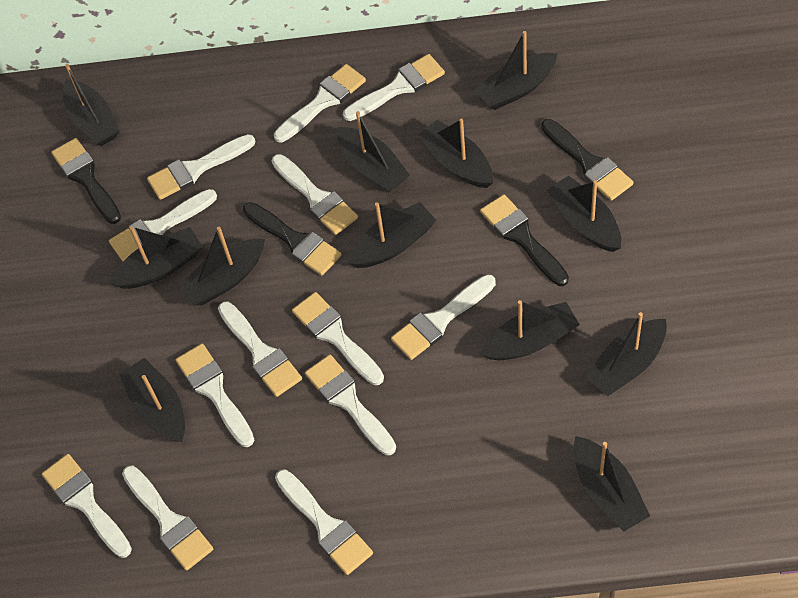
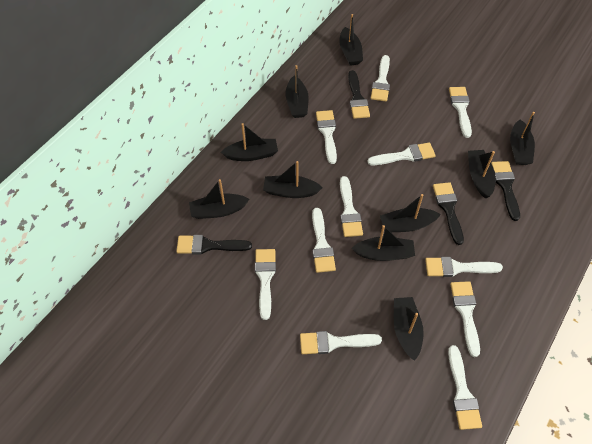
black boat: [63,64,119,146] [109,226,203,289] [119,358,185,442] [178,227,265,305] [337,111,410,193] [348,202,436,268] [417,118,493,188] [474,31,558,110] [480,300,580,360] [547,175,621,252] [573,436,650,532] [585,312,667,396] = 12 -> [189,179,249,219] [221,123,278,161] [263,161,323,198] [286,65,309,118] [339,14,363,66] [352,225,415,261] [380,194,441,232] [394,297,424,361] [468,150,496,198] [510,112,535,165] = 10
white brush: [42,454,132,558] [109,189,217,261] [122,466,213,570] [147,134,255,200] [176,344,254,447] [218,301,302,397] [272,154,358,235] [274,64,366,142] [275,469,373,575] [292,292,384,385] [305,355,396,455] [343,54,445,121] [391,274,496,360] = 13 -> [255,249,276,320] [300,331,382,354] [312,208,336,273] [316,110,337,164] [340,176,363,237] [367,142,436,165] [371,55,390,101] [425,257,503,277] [448,345,482,430] [449,87,472,138] [450,281,480,357] = 11

